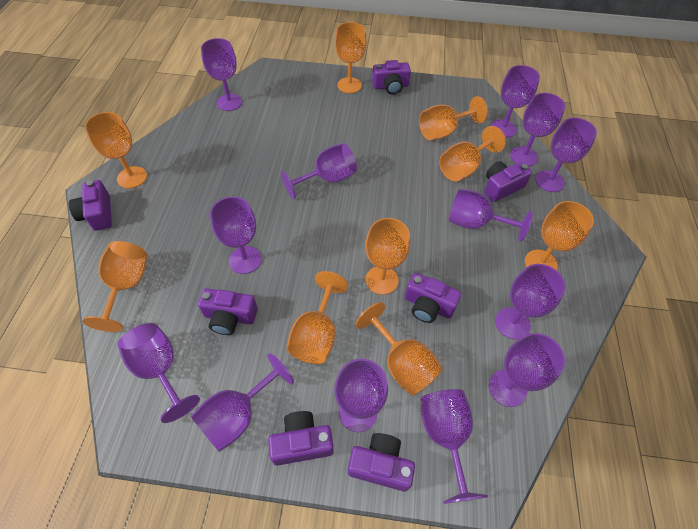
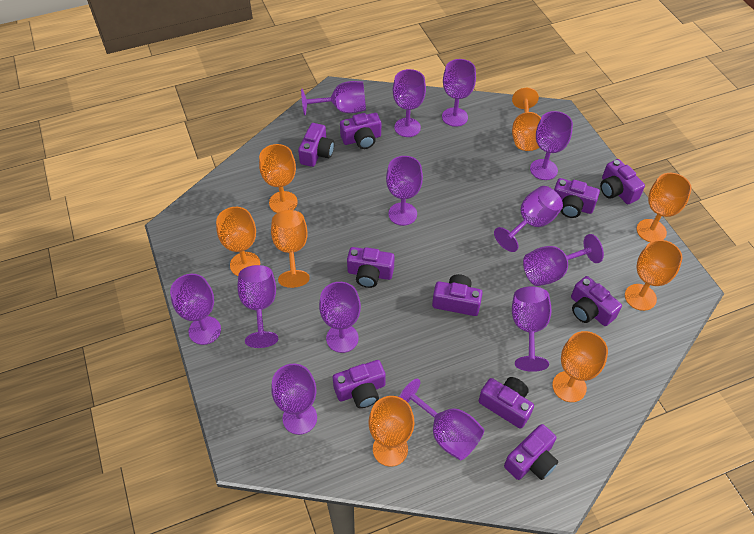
orange goblet: [83,241,147,332] [85,112,147,188] [287,271,348,364] [335,22,367,93] [356,302,442,396] [365,218,410,295] [419,96,488,140] [439,126,506,181] [525,201,594,270] = 9 -> [216,207,260,276] [259,144,298,213] [271,210,310,288] [369,396,414,467] [512,88,541,151] [552,331,608,402] [625,240,682,311] [637,173,692,242] = 8
purple camera: [69,180,112,231] [198,288,258,335] [268,411,334,466] [348,433,415,492] [372,60,411,95] [405,273,461,323] [484,161,532,202] = 7 -> [298,123,334,167] [333,360,386,408] [340,113,381,149] [347,247,395,288] [432,274,483,316] [479,377,534,429] [504,424,558,480] [554,178,600,218] [571,276,622,326] [600,159,645,204] = 10

